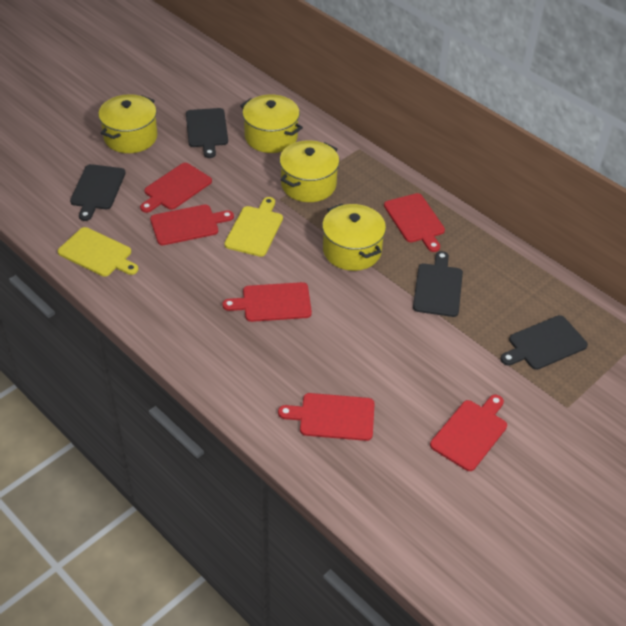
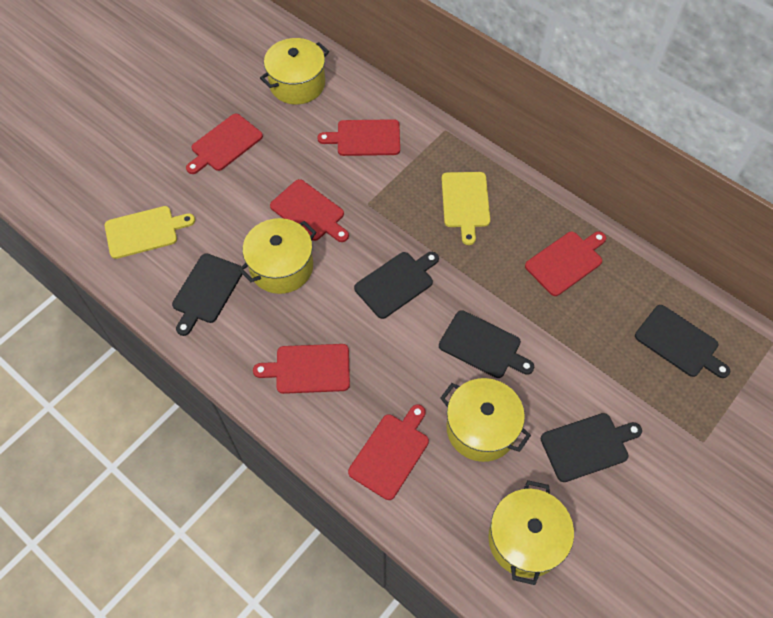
black cutting board: [70,164,126,221] [186,108,228,158] [413,251,463,317] [501,315,588,370] = 4 -> [172,253,243,336] [354,252,439,319] [439,310,534,378] [541,413,642,482] [635,305,730,378] = 5

